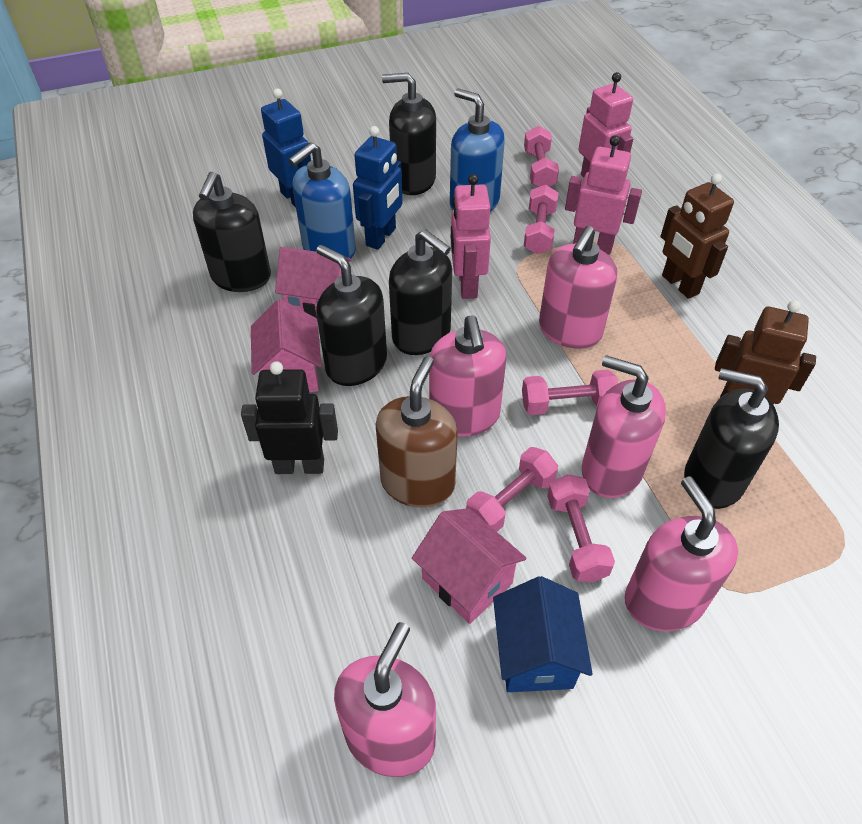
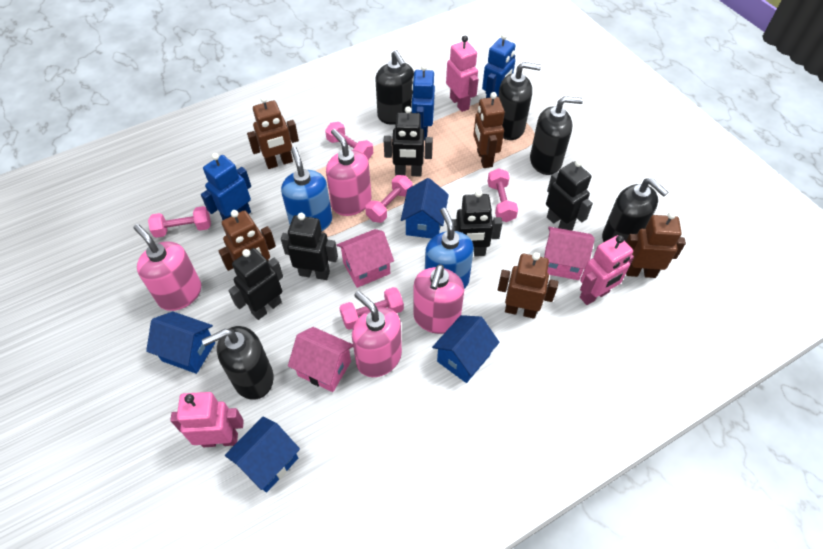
black robot: [241,361,338,474] = 1 -> [228,248,283,320] [281,213,338,280] [384,106,433,176] [447,190,502,256] [546,160,593,231] = 5
blue house: [493,576,593,692] = 1 -> [146,311,215,374] [225,417,300,493] [401,178,449,239] [432,315,499,383] = 4
blue robot: [261,88,311,207] [353,126,403,250] = 2 -> [201,153,251,220] [411,64,435,140] [482,33,515,98] = 3
brown robot: [661,174,734,299] [715,300,816,404] = 2 -> [219,210,276,271] [247,96,299,169] [473,92,505,168] [498,252,558,319] [626,211,686,278] = 5
brown soap dispenser: [376,356,458,508] = 1 -> none = 0
pink soap dispenser: [334,622,436,777] [429,315,506,437] [539,226,617,349] [582,355,666,498] [625,476,738,631] = 5 -> [134,224,201,311] [326,129,372,216] [352,291,402,377] [413,264,464,334] = 4

